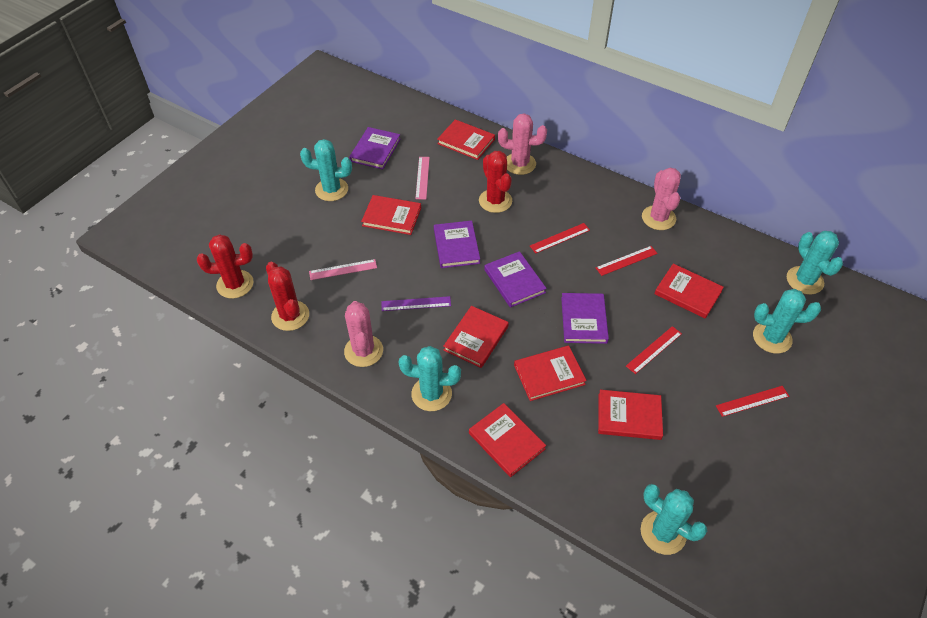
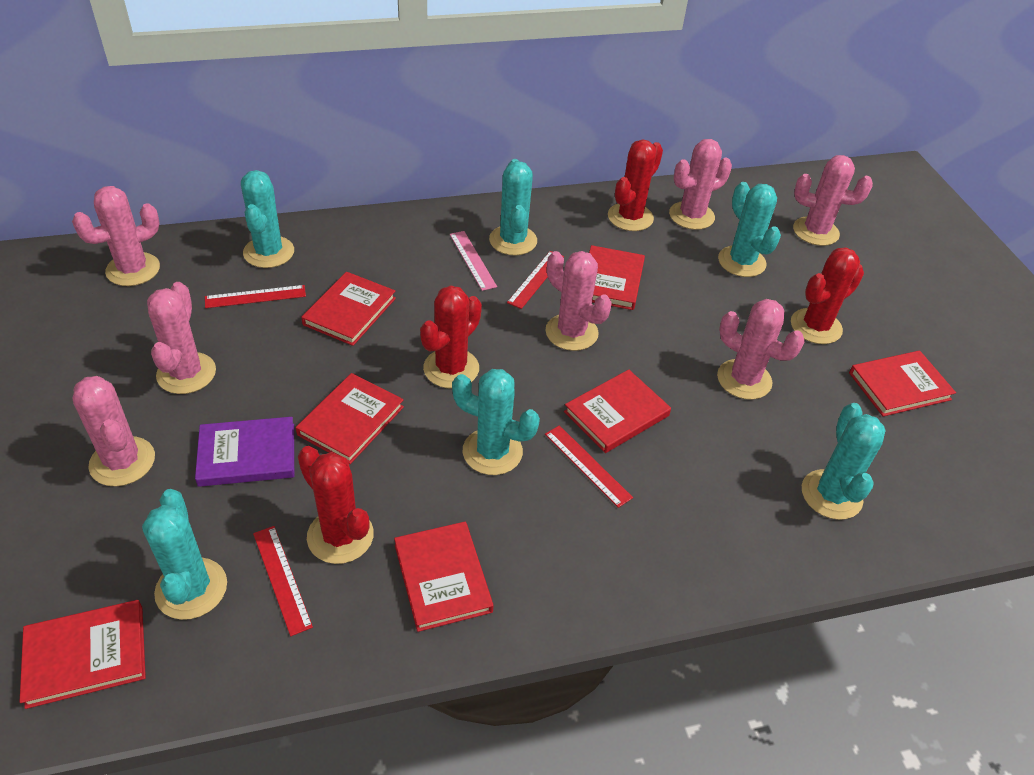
pink cactus: [344,301,383,367] [498,113,547,175] [642,168,681,230] = 3 -> [72,186,160,286] [72,376,155,486] [147,282,216,394] [545,251,612,351] [669,139,732,230] [717,299,805,400] [793,155,873,246] = 7
pink ruler: [309,259,377,280] [415,157,430,199] = 2 -> [450,231,497,291] = 1
purple book: [349,127,401,169] [434,221,480,268] [484,251,547,308] [561,293,609,344] = 4 -> [195,417,294,487] = 1
purple ruler: [381,296,451,311] = 1 -> none = 0
red cactus: [197,234,253,298] [266,262,309,331] [479,151,512,213] = 3 -> [298,446,374,564] [420,285,482,388] [608,140,663,231] [791,247,864,344] = 4
turquoise cactus: [300,139,352,201] [399,346,461,411] [641,484,707,555] [753,289,821,353] [787,231,843,295] = 5 -> [142,489,227,620] [241,170,294,268] [452,369,540,475] [489,159,537,256] [718,182,781,277] [802,403,886,520] = 6

